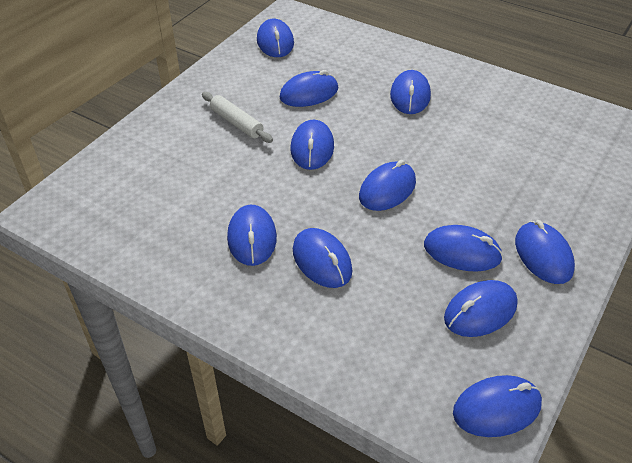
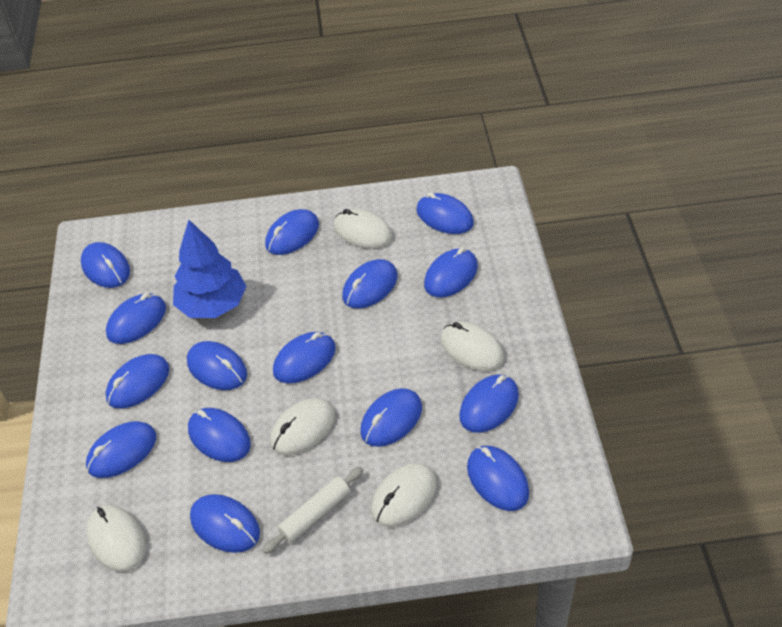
blue mouse: [227,205,277,266] [257,19,294,57] [280,70,338,107] [290,120,334,170] [293,228,352,288] [359,160,416,211] [390,70,431,114] [424,225,503,272] [444,280,518,337] [453,375,542,437] [515,220,575,284] = 11 -> [81,242,130,288] [86,421,156,478] [106,293,166,344] [106,354,169,409] [187,341,247,390] [188,408,251,462] [190,494,260,553] [265,209,319,255] [273,332,336,383] [342,259,397,309] [360,388,422,447] [416,193,474,234] [424,247,478,297] [459,374,519,433] [467,446,529,511] = 15
blue tree: none = 0 -> [173,219,247,318] = 1
white mouse: none = 0 -> [86,505,146,572] [270,398,335,455] [334,209,392,249] [371,463,437,527] [441,322,504,371] = 5

